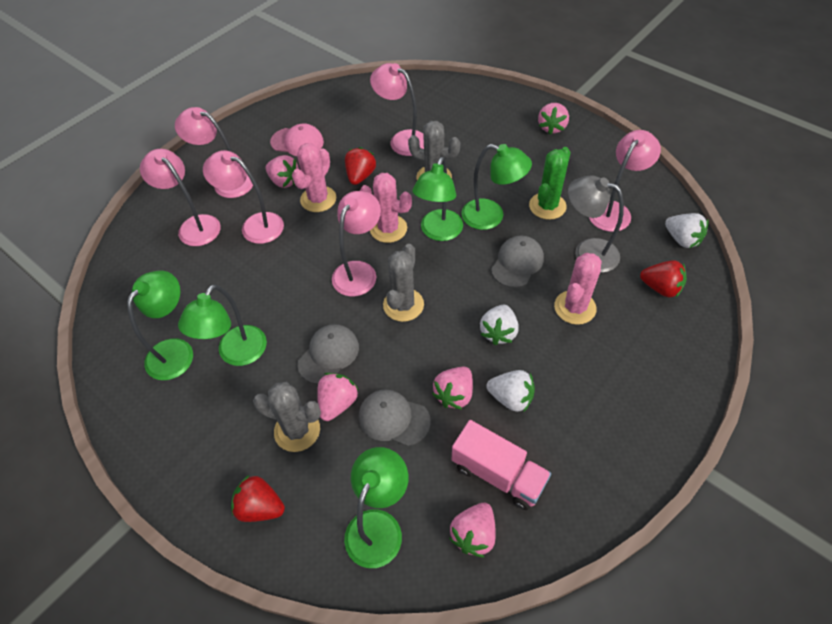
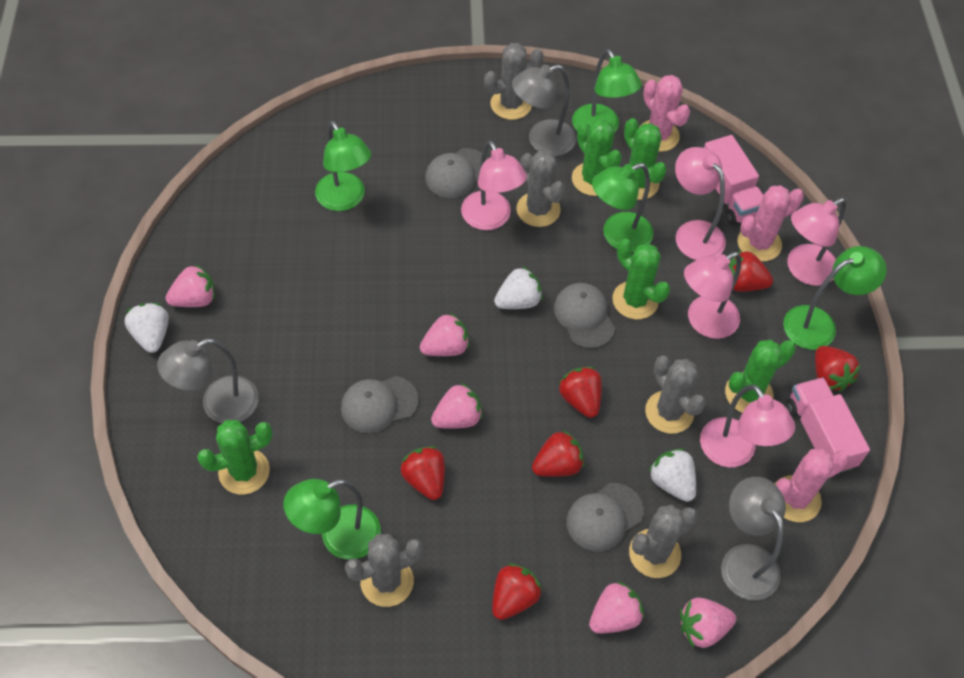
green cactus: [529,147,570,220] = 1 -> [197,420,273,494] [572,119,622,196] [612,239,670,319] [624,118,667,200] [725,340,796,413] = 5
grey cactus: [253,382,321,452] [383,244,424,322] [408,121,460,180] = 3 -> [345,534,423,607] [484,43,544,120] [517,150,565,227] [629,505,698,578] [645,356,706,434] = 5
grey cap: [297,324,359,384] [359,390,431,446] [491,236,544,288] = 3 -> [341,376,419,433] [425,148,488,198] [554,283,615,349] [567,483,644,552] = 4
grey lamp: [568,175,624,273] = 1 -> [157,339,259,424] [512,64,576,156] [721,477,786,601] = 3
pink cap: [270,123,324,156] = 1 -> none = 0
pink lamp: [140,149,221,246] [175,107,253,198] [203,150,284,244] [332,191,381,297] [370,63,424,156] [589,130,661,232] = 6 -> [461,141,527,230] [675,147,726,260] [684,252,741,339] [700,385,795,468] [787,198,846,286] = 5
pink truck: [452,420,551,510] = 1 -> [704,135,763,225] [786,377,870,473] = 2
red strawberry: [231,475,285,522] [345,147,376,185] [640,260,687,297] = 3 -> [400,446,445,500] [492,563,542,620] [532,430,584,477] [558,367,602,418] [729,250,773,292] [815,346,861,392] = 6

